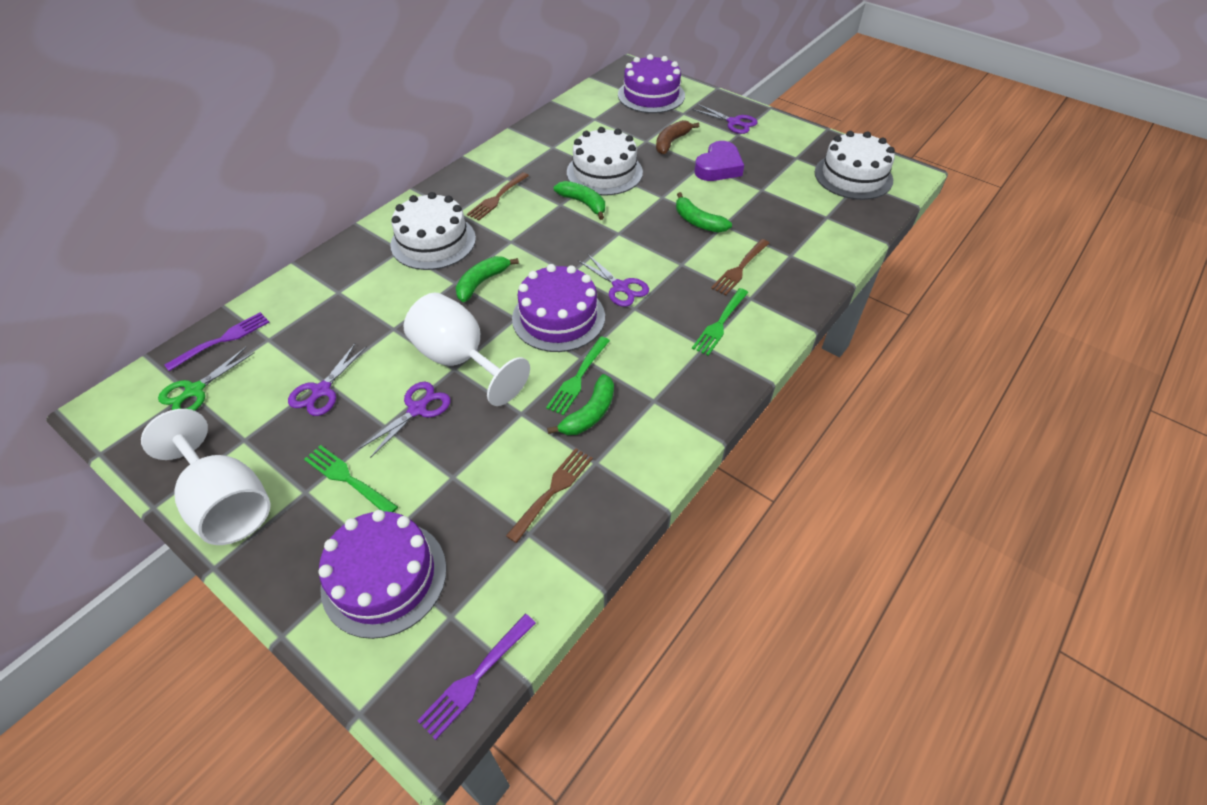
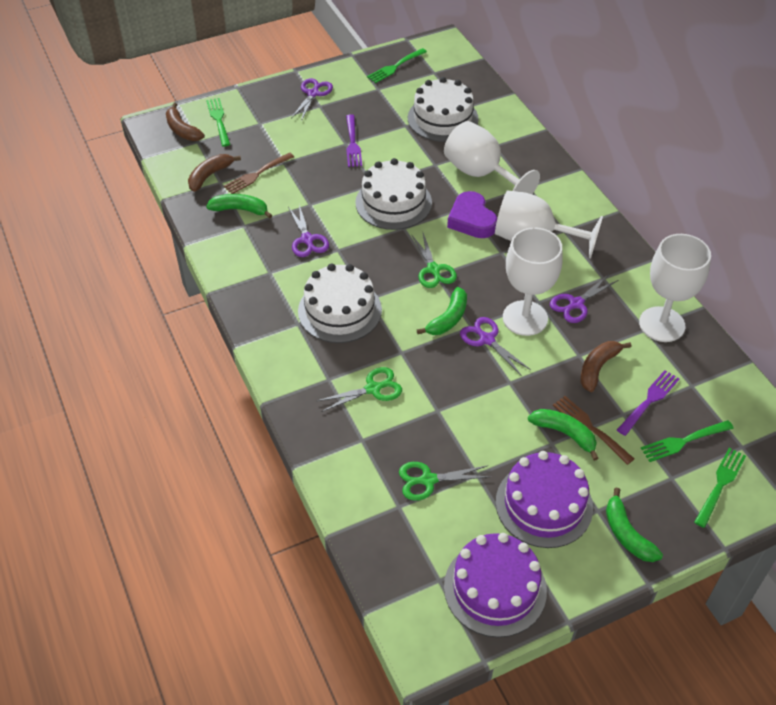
brown banana: [656,120,699,154] = 1 -> [166,103,205,141] [188,154,241,192] [580,341,631,392] = 3
brown fork: [467,172,529,220] [506,448,593,543] [711,239,769,295] = 3 -> [224,153,294,194] [553,396,634,465] = 2
green fork: [304,445,398,512] [546,337,610,416] [692,288,749,356] = 3 -> [206,98,230,147] [367,48,427,83] [641,420,734,462] [694,448,746,528] = 4
green scissors: [158,347,255,411] = 1 -> [317,367,402,412] [399,462,489,501] [411,233,457,288] = 3
purple cake: [319,510,446,639] [512,264,605,352] [618,54,685,113] = 3 -> [444,533,547,637] [496,451,593,548] = 2
white goblet: [141,409,271,545] [404,293,530,406] = 2 -> [444,121,540,194] [495,190,603,259] [503,227,563,336] [639,234,711,342] = 4

